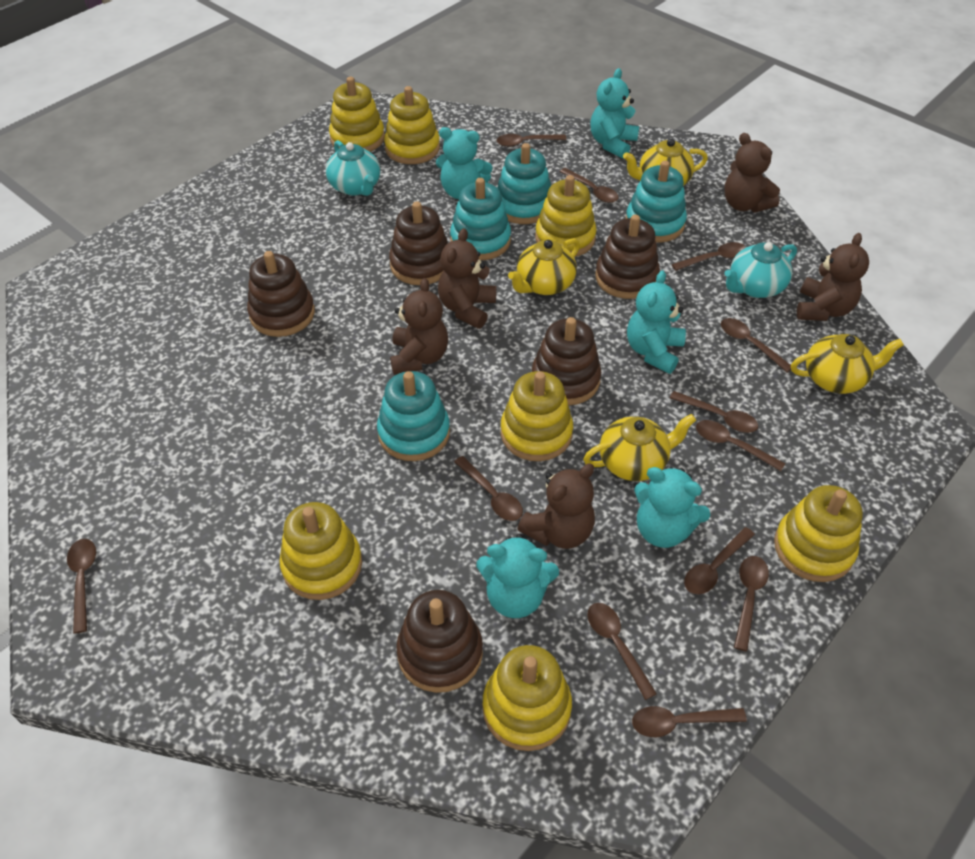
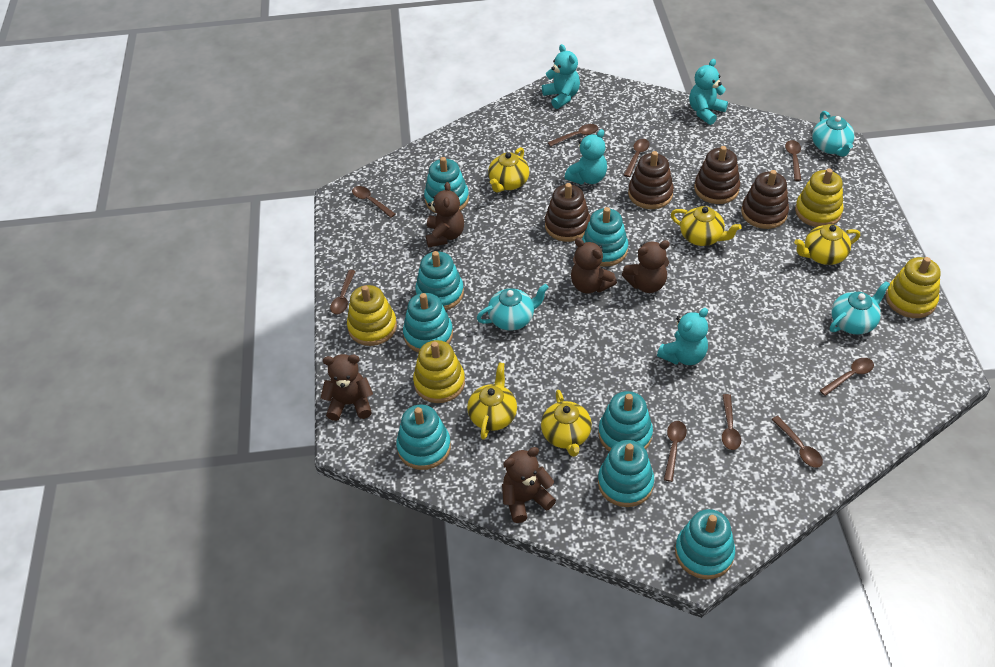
brown spoon: [67,539,96,633] [454,456,523,521] [497,134,566,147] [560,168,619,203] [587,603,657,700] [632,706,747,737] [670,391,758,433] [672,242,746,271] [684,527,755,594] [696,420,785,471] [721,318,791,372] [734,556,769,651] = 12 -> [330,270,355,314] [352,186,395,218] [548,124,598,147] [624,139,650,177] [664,421,687,482] [722,394,741,450] [772,416,823,468] [785,140,801,181] [820,358,874,396] = 9
brown stacking toy: [247,251,315,337] [389,202,448,285] [396,590,483,693] [532,317,601,405] [595,214,660,299] = 5 -> [545,183,590,242] [628,151,674,209] [694,146,740,204] [741,170,789,229] = 4
turquoise stacking toy: [377,371,450,461] [450,178,511,260] [497,143,551,224] [625,161,687,243] = 4 -> [396,404,451,470] [403,293,453,353] [415,251,464,310] [424,157,469,213] [582,207,628,267] [598,391,653,452] [598,440,654,507] [675,509,735,579] = 8
turquoise teapot: [326,140,380,196] [724,242,797,298] = 2 -> [477,284,549,331] [812,111,855,157] [830,281,890,335] = 3
turquoise teddy bear: [436,127,492,199] [476,534,559,618] [590,68,639,159] [627,270,686,374] [634,467,711,548] = 5 -> [542,44,580,109] [565,129,607,185] [657,308,708,365] [689,59,728,125] = 4
yellow stacking toy: [279,502,362,600] [329,77,385,152] [384,86,440,164] [482,645,572,751] [501,371,573,461] [535,175,597,257] [774,485,863,582] = 7 -> [347,285,397,346] [413,340,465,403] [795,168,844,227] [886,257,941,318] = 4
yellow teapot: [508,238,580,295] [583,414,696,481] [623,138,708,186] [791,334,904,394] = 4 -> [467,362,517,440] [488,147,530,193] [541,390,592,457] [671,206,742,246] [794,224,860,265] = 5

